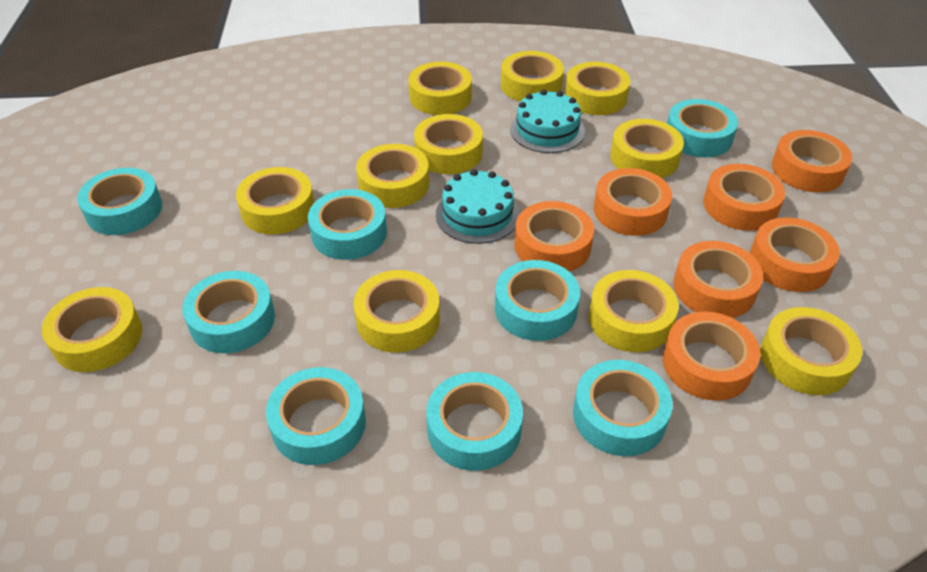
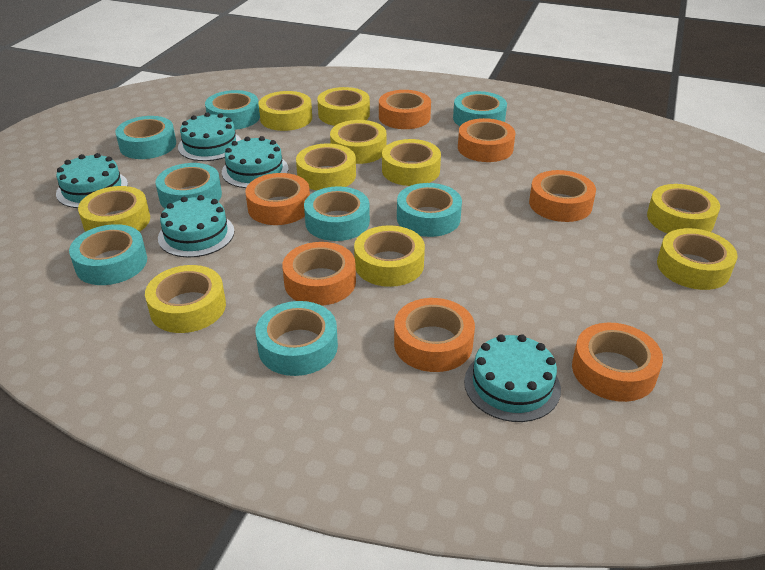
turquoise cake: [436,169,520,244] [510,89,585,153] = 2 -> [56,153,128,208] [158,195,234,258] [178,112,241,161] [222,136,289,188] [464,334,561,422] = 5
yellow tape: [42,287,142,372] [236,167,315,235] [354,270,440,353] [356,144,429,208] [408,62,472,115] [414,114,483,174] [501,51,564,102] [565,62,630,115] [589,270,679,352] [610,119,684,178] [760,307,862,395] = 11 -> [78,186,150,232] [145,265,226,333] [258,91,312,131] [296,143,356,190] [317,87,370,126] [330,120,387,164] [354,225,425,287] [382,139,441,186] [647,184,720,234] [657,228,737,290] = 10

